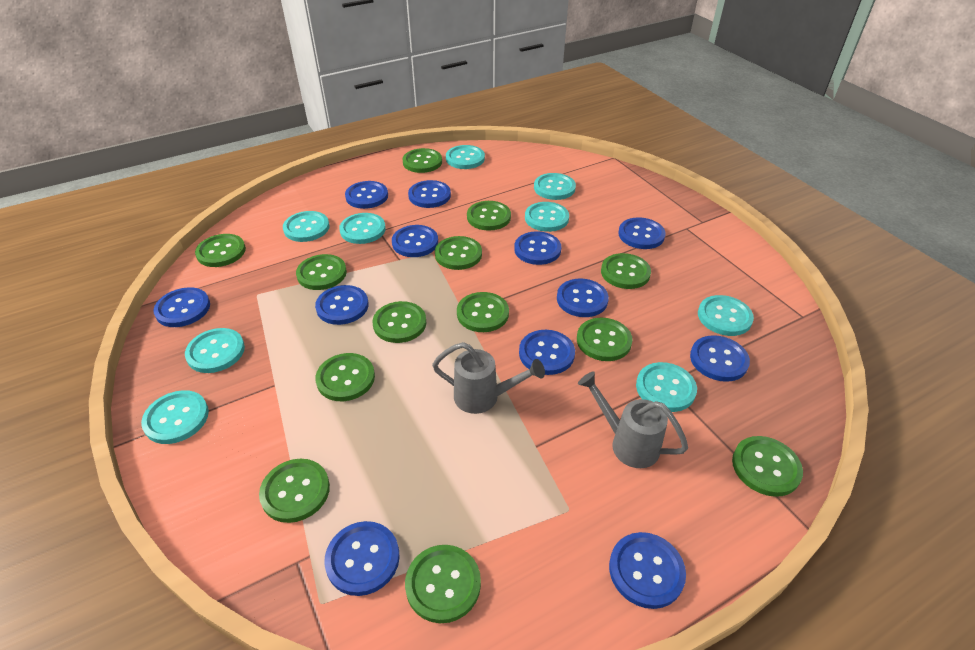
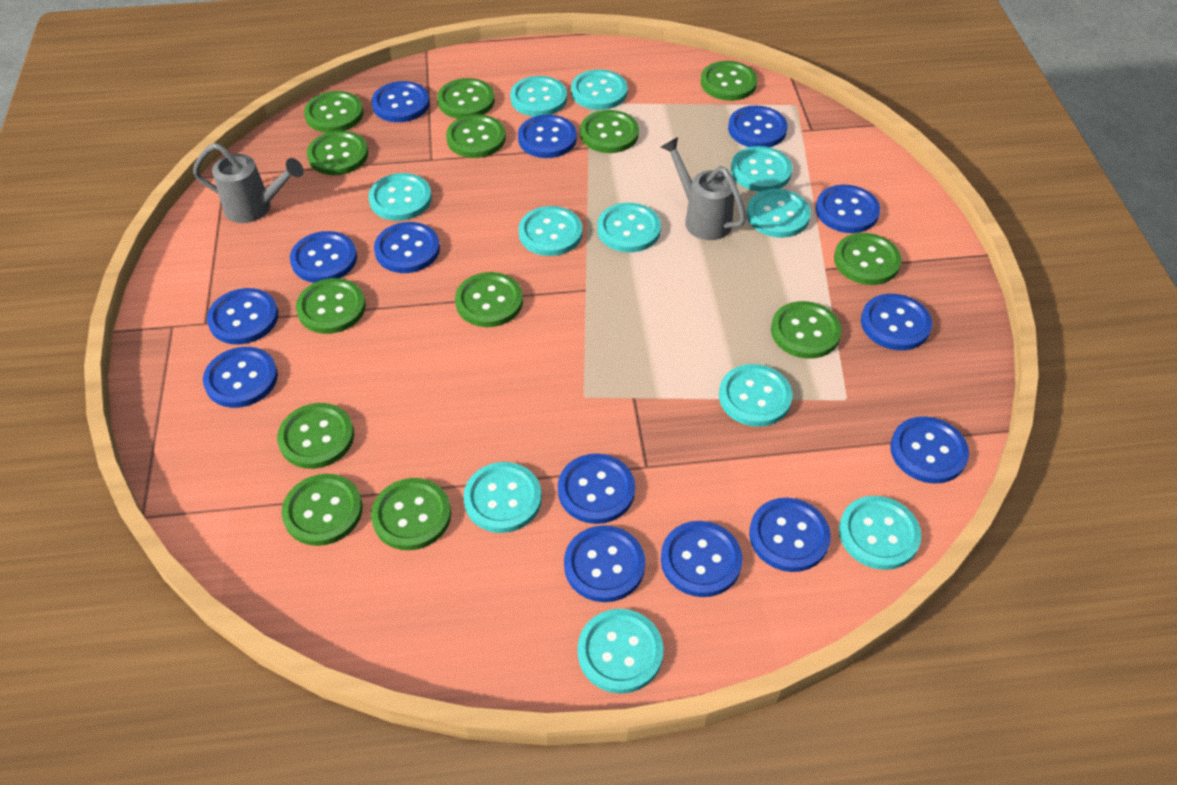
blue button: [153,287,210,327] [315,285,369,325] [324,521,400,596] [345,181,388,209] [392,225,438,257] [408,180,451,208] [514,232,561,265] [519,330,575,375] [557,279,609,317] [609,532,686,609] [619,217,666,249] [690,335,750,382] = 12 -> [203,347,278,408] [207,288,278,344] [290,231,357,283] [371,81,430,122] [374,222,440,273] [518,115,577,158] [558,453,635,524] [564,525,645,602] [661,521,742,597] [728,105,788,147] [749,498,831,572] [816,185,880,233] [861,294,932,350] [890,416,969,484] = 14
turquoise button: [141,390,209,444] [185,328,245,373] [283,211,330,242] [339,213,386,244] [446,145,485,169] [525,202,569,232] [534,173,576,200] [636,362,697,412] [698,295,754,336] = 9 -> [368,173,432,221] [463,462,542,533] [510,76,567,117] [518,206,583,256] [571,69,628,110] [577,609,664,694] [597,203,661,252] [719,364,792,427] [731,146,792,192] [747,189,811,238] [839,496,921,570] = 11

